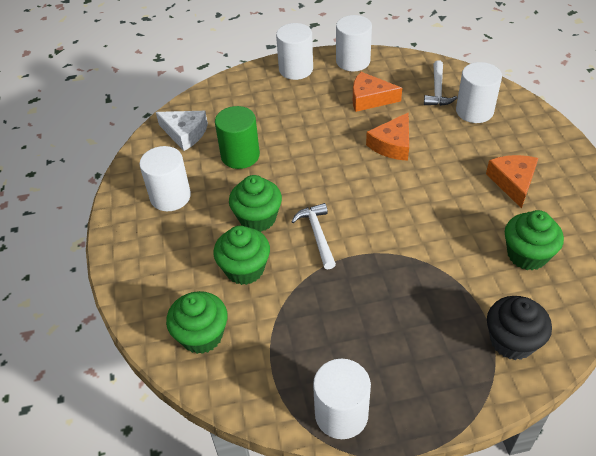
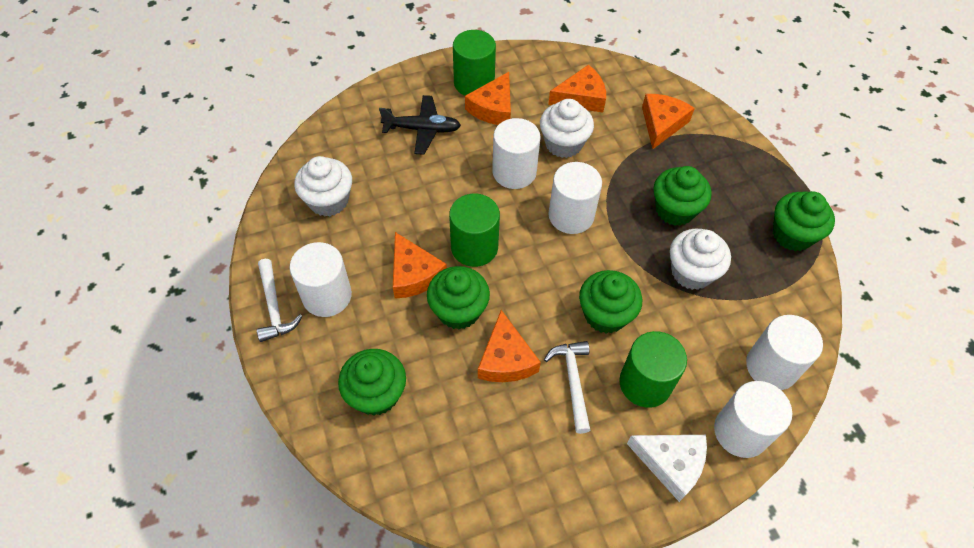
black cupcake: [487,296,552,360] = 1 -> none = 0
black plane: none = 0 -> [379,95,461,155] = 1
green cupcake: [166,291,228,354] [213,226,270,285] [229,175,282,232] [505,210,564,270] = 4 -> [338,349,406,416] [427,266,490,329] [579,270,642,334] [654,166,711,226] [773,191,835,251] = 5
green cylinder: [215,106,260,169] = 1 -> [449,194,500,267] [453,30,496,96] [619,331,687,408] = 3
orange cheese: [353,72,402,112] [366,112,409,161] [486,155,538,209] = 3 -> [393,232,447,299] [465,72,511,125] [478,310,541,382] [548,64,606,112] [642,94,695,149] = 5
white cupcake: none = 0 -> [294,156,352,216] [540,99,594,158] [670,229,731,290] = 3

